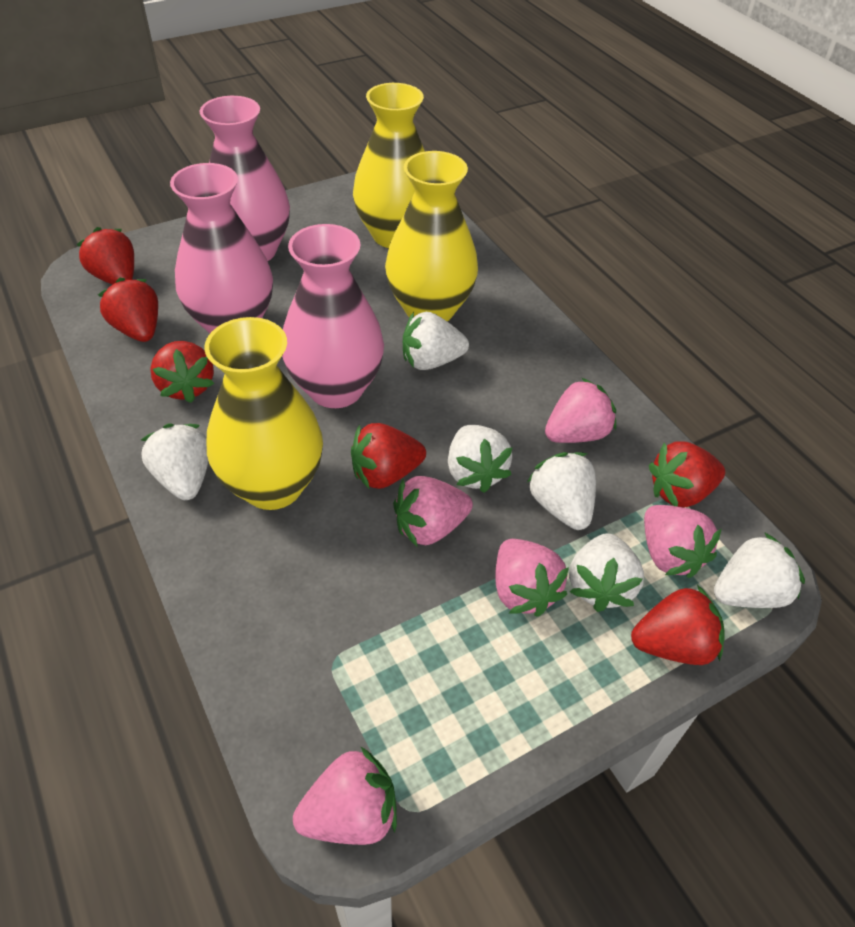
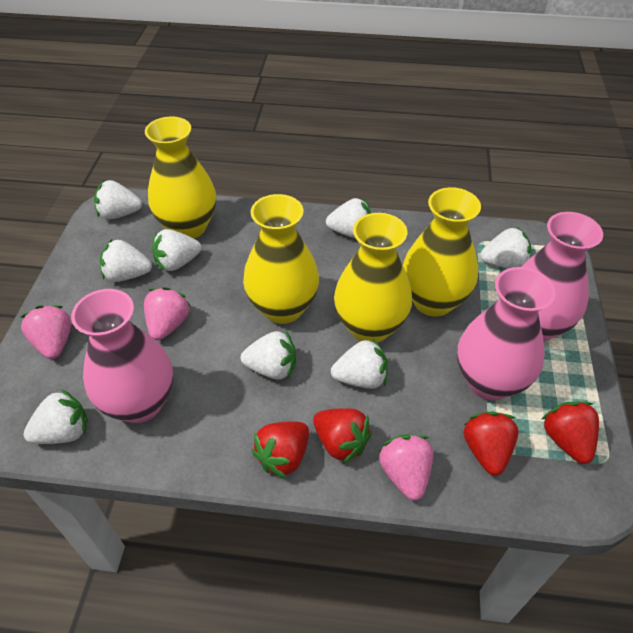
pink strawberry: [293,746,397,845] [393,476,473,547] [495,539,569,617] [545,378,616,443] [644,505,721,578] = 5 -> [21,305,71,359] [144,287,190,340] [379,434,433,500] = 3
red strawberry: [76,227,134,285] [98,278,158,342] [150,341,214,403] [351,423,426,489] [631,585,725,665] [649,441,725,508] = 6 -> [252,421,309,478] [313,408,372,464] [464,411,519,476] [541,402,599,464] = 4
white strawberry: [141,423,208,500] [403,312,469,370] [448,425,513,493] [527,452,596,530] [569,533,644,612] [714,532,805,608] = 6 -> [23,389,88,444] [94,180,142,219] [100,239,152,282] [152,229,201,271] [241,331,296,380] [326,198,371,238] [331,339,388,389] [480,227,531,269] = 8
yellow vase: [204,317,323,510] [353,83,425,248] [385,151,478,321] = 3 -> [145,116,216,238] [243,194,319,324] [334,213,412,343] [403,187,481,317] = 4

